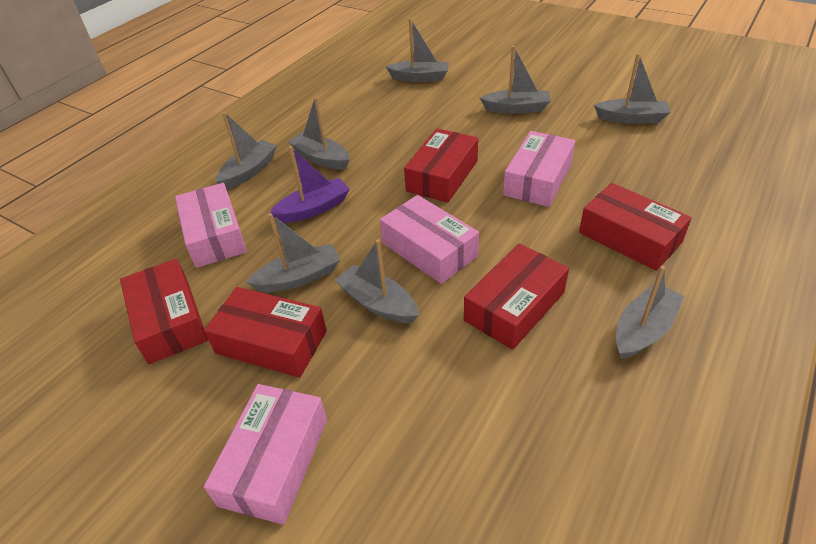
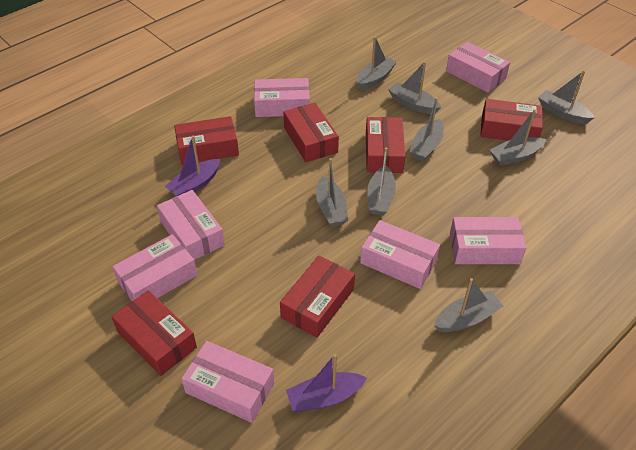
pink box: [175,183,247,268] [204,384,327,525] [380,195,479,284] [503,131,575,207] = 4 -> [112,234,197,301] [157,190,225,260] [181,341,274,423] [254,78,310,117] [360,220,440,289] [446,42,510,93] [450,217,526,264] = 7
purple boat: [270,146,350,223] = 1 -> [165,136,220,196] [286,354,367,412] = 2
red box: [120,259,208,364] [204,287,327,378] [404,128,478,203] [464,243,569,350] [579,183,692,271] = 5 -> [112,290,197,376] [174,116,239,165] [280,256,355,338] [283,103,339,162] [366,117,405,173] [480,99,543,141] = 6

